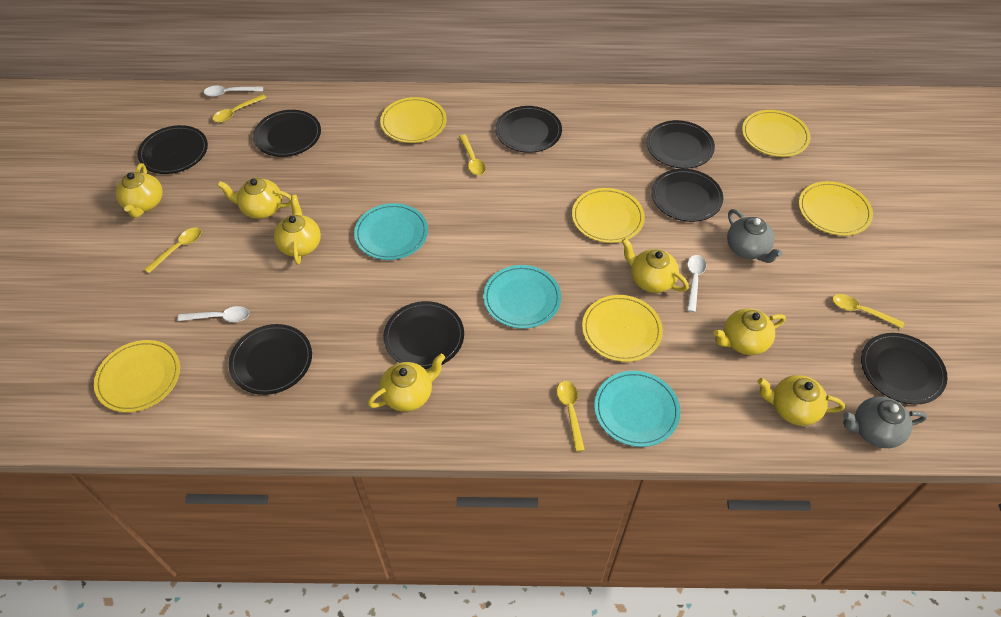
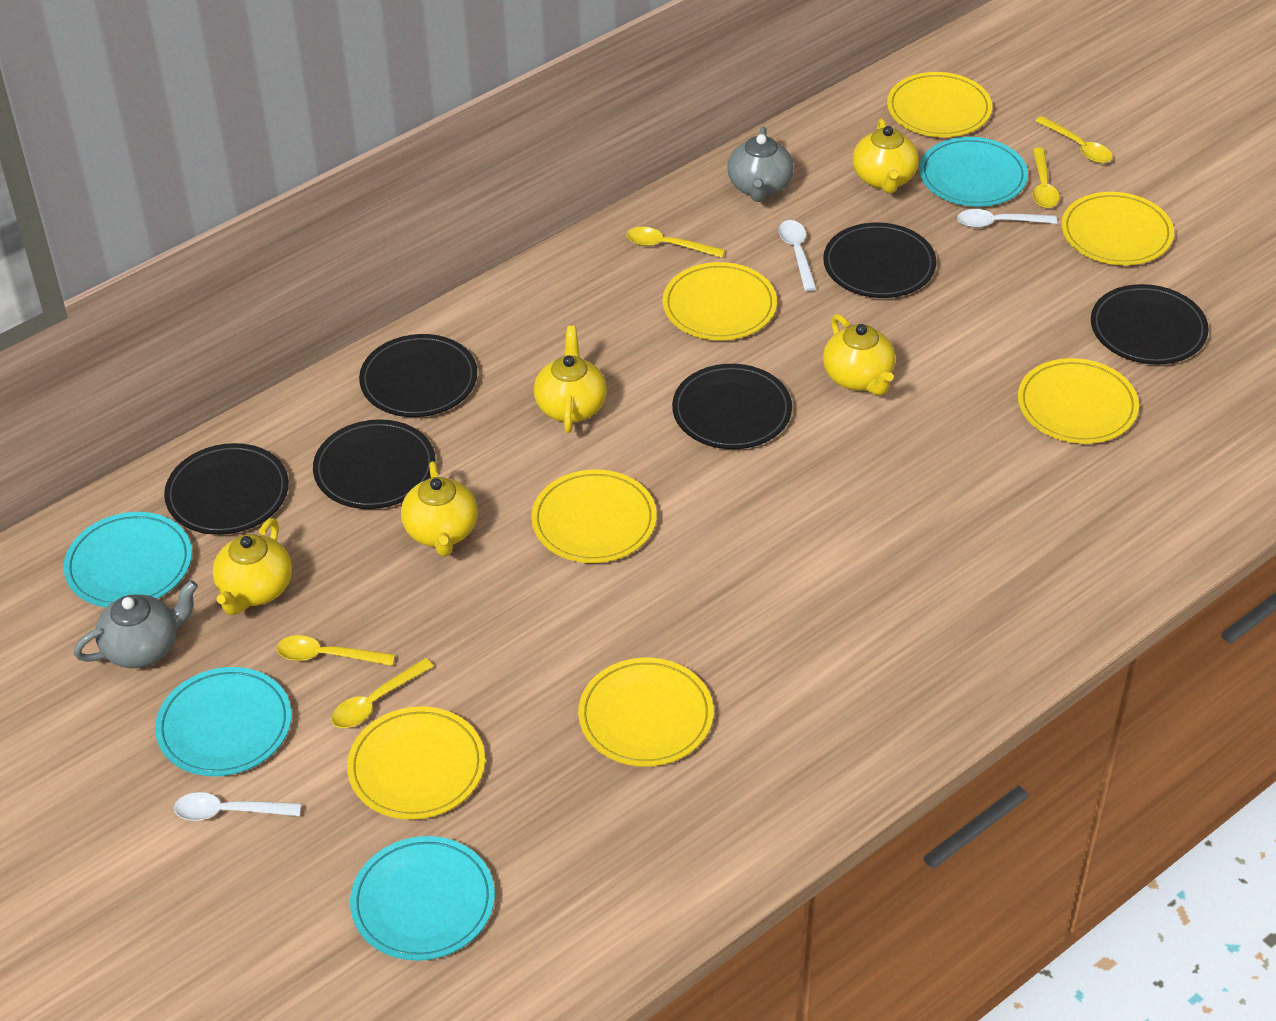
black plate: [138,125,208,174] [229,324,312,395] [253,110,321,157] [383,301,464,369] [495,106,562,153] [646,120,715,169] [651,169,723,222] [861,333,947,404] = 8 -> [164,443,289,535] [313,419,435,509] [359,334,477,417] [672,364,792,449] [823,222,936,298] [1091,284,1209,365] = 6
turquoise plate: [354,203,428,260] [483,265,561,329] [594,371,680,447] = 3 -> [63,512,192,607] [155,667,292,776] [350,836,495,961] [919,137,1028,207] = 4
yellow plate: [94,340,180,412] [380,97,447,143] [572,188,645,243] [582,295,663,362] [742,110,810,157] [799,181,873,236] = 6 -> [347,706,485,820] [531,469,657,563] [578,658,714,767] [662,262,777,340] [887,72,992,137] [1018,358,1139,444] [1061,192,1174,265] = 7
yellow teapot: [116,163,163,218] [217,178,291,219] [274,195,321,265] [368,353,445,412] [621,238,689,293] [713,309,786,355] [758,375,845,426] = 7 -> [213,518,292,615] [401,461,478,556] [534,326,607,433] [823,314,895,396] [853,118,919,194] = 5

